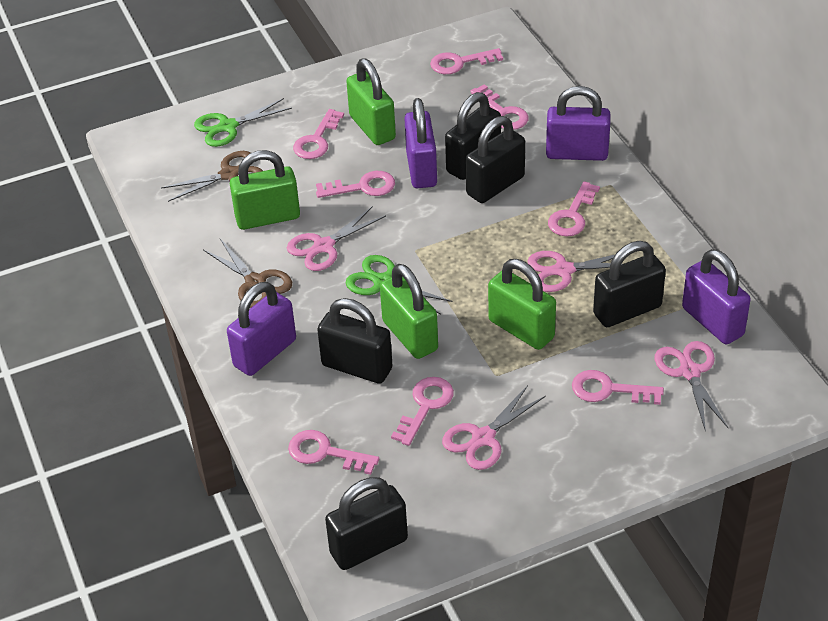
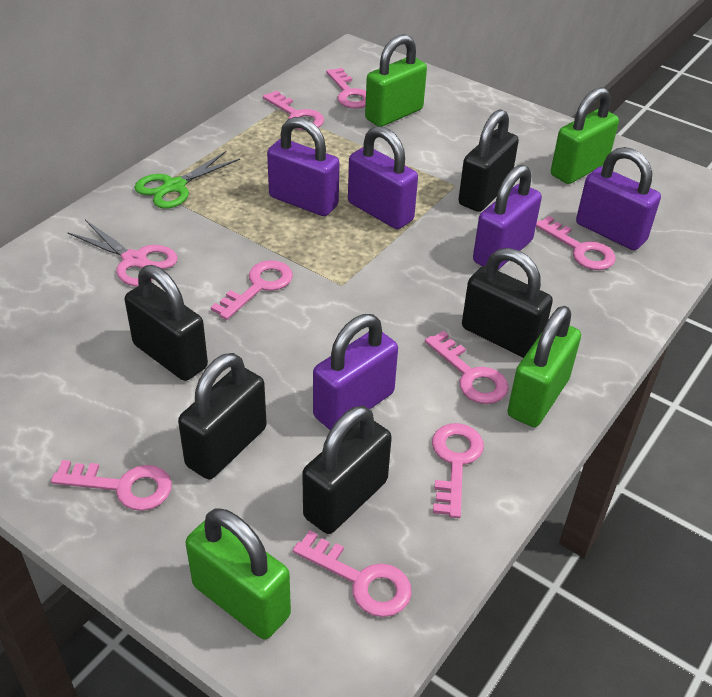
brown scissors: [161,151,263,202] [203,239,292,308] = 2 -> none = 0
green scissors: [194,98,292,147] [346,255,453,315] = 2 -> [134,151,240,209] = 1
pink scissors: [287,206,386,271] [442,385,546,470] [527,251,622,292] [654,341,728,432] = 4 -> [67,220,178,286] = 1
purple padlock: [227,282,296,376] [404,98,437,188] [546,86,610,161] [682,249,751,344] = 4 -> [267,117,340,216] [313,314,398,430] [348,126,418,229] [473,165,542,270] [576,147,661,250] = 5

